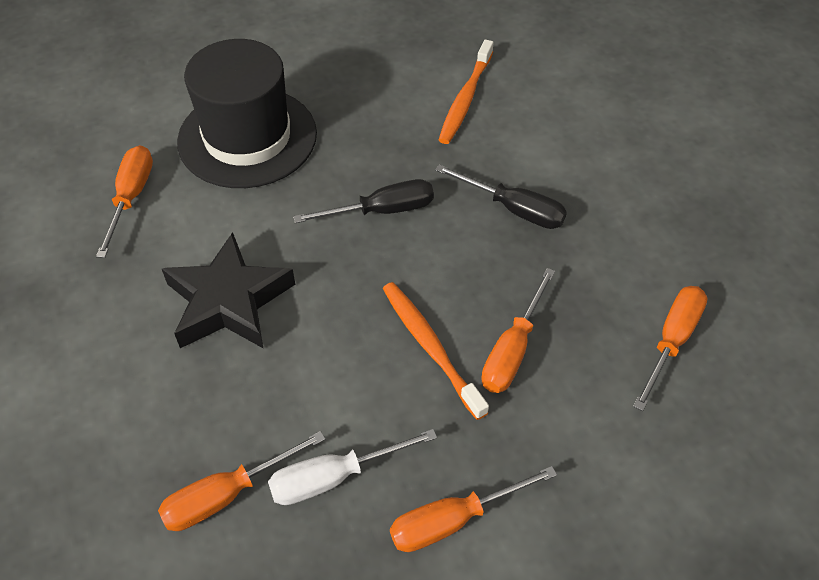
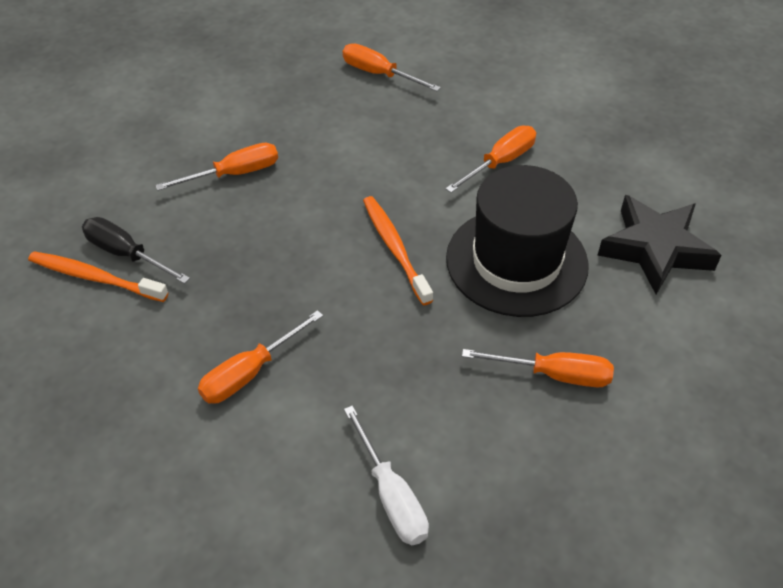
black screwdriver: [293,179,434,223] [435,164,567,229] = 2 -> [82,217,190,284] = 1

